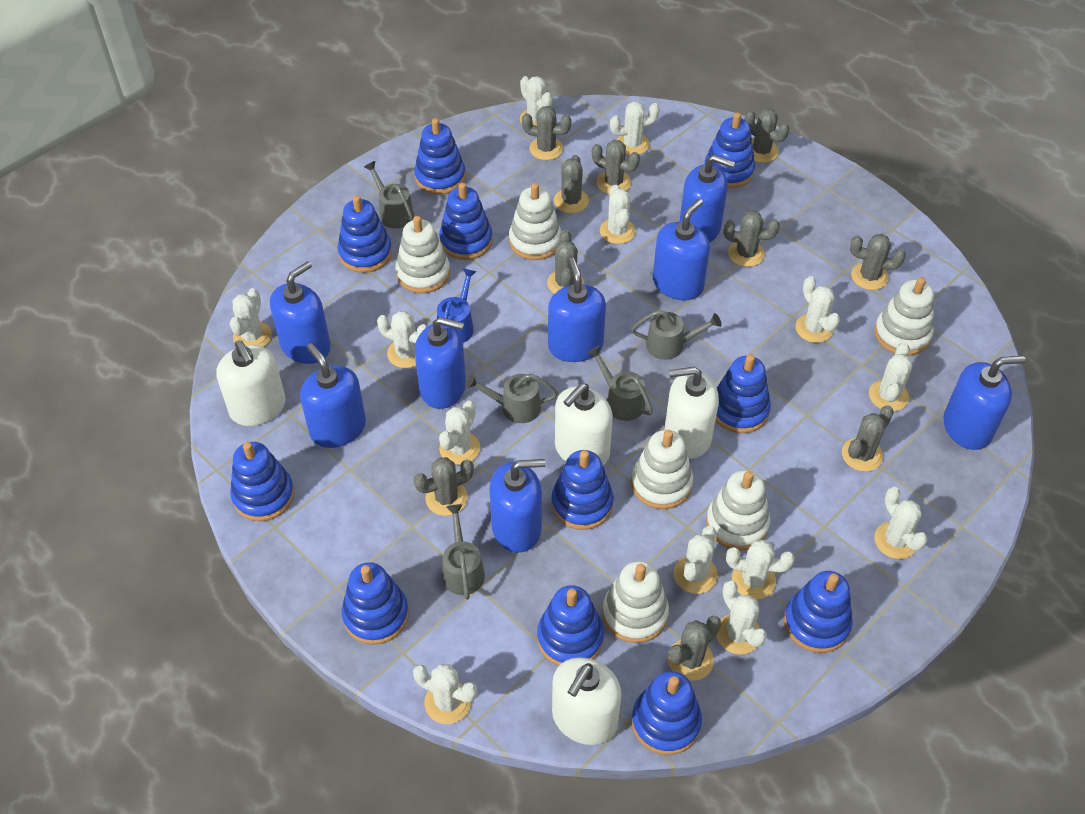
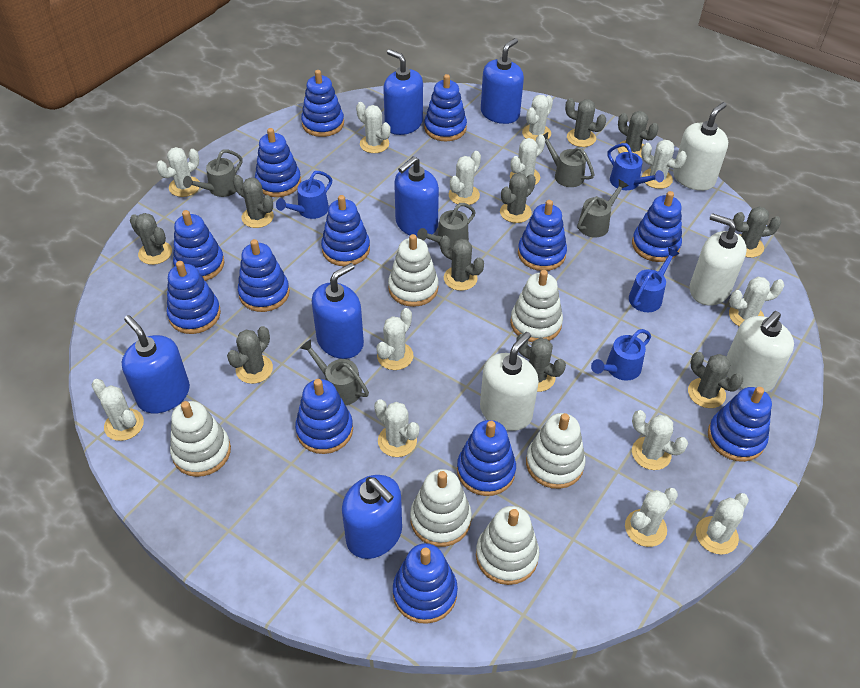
blue soap dispenser: [270,261,331,364] [300,343,366,448] [415,317,466,409] [489,459,546,553] [548,258,606,362] [653,199,710,300] [680,155,735,243] [943,356,1026,450] = 8 -> [121,315,190,414] [312,263,364,359] [342,475,402,559] [383,49,423,135] [394,156,439,236] [481,38,524,124] = 6
blue stacking toy: [230,442,294,521] [338,195,392,273] [342,562,409,645] [414,118,466,195] [439,183,493,260] [537,585,604,666] [551,450,614,530] [632,671,702,755] [704,112,755,189] [716,354,771,434] [784,571,853,653] = 11 -> [167,261,221,334] [173,210,225,281] [238,239,290,312] [255,128,301,197] [295,379,353,454] [301,70,344,137] [321,195,370,266] [393,543,458,624] [424,74,467,141] [457,420,516,496] [518,200,567,271] [632,191,682,262] [708,387,772,462] = 13
blue watering can: [437,268,477,343] = 1 -> [276,171,332,219] [591,329,651,381] [608,143,664,190] [629,248,680,312] = 4

